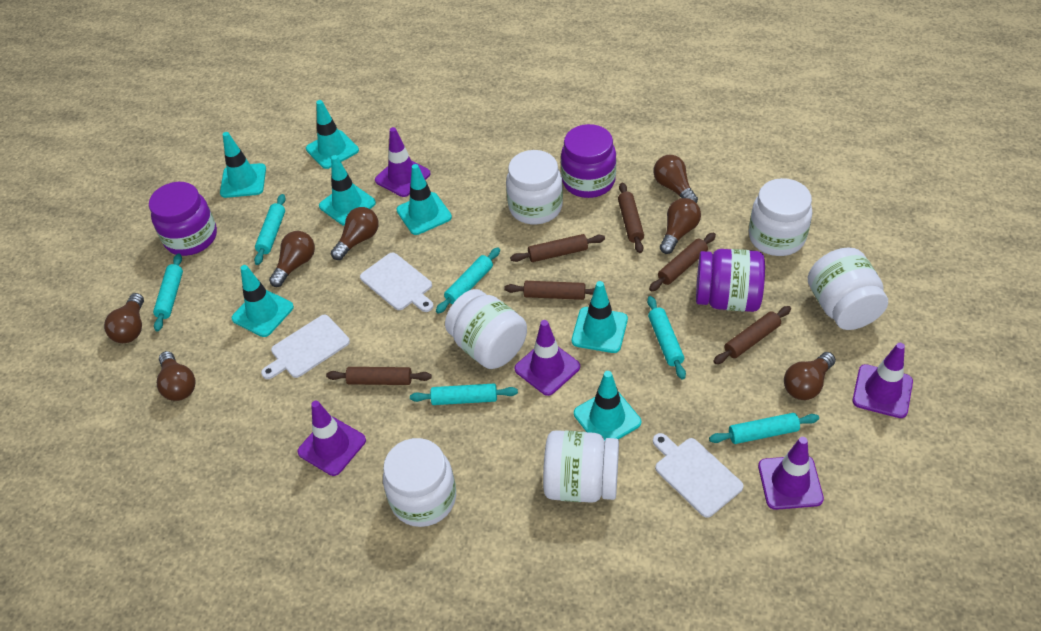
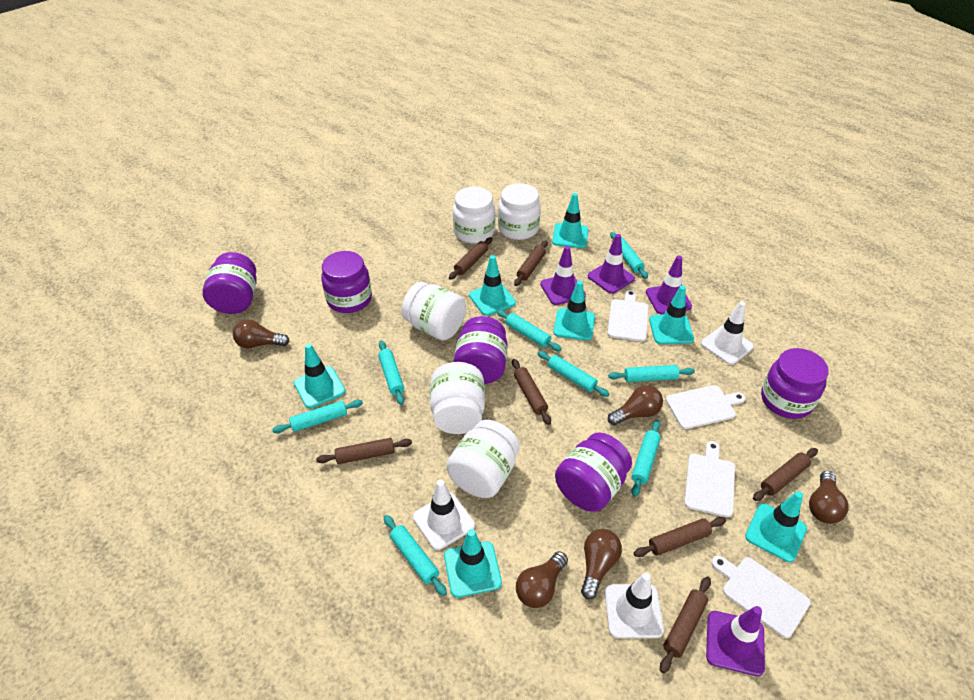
brown light bulb: [104,293,144,343] [157,351,196,401] [269,231,315,287] [331,207,379,260] [653,155,698,203] [660,198,701,254] [784,352,836,400] = 7 -> [233,319,289,348] [516,551,568,608] [581,529,622,599] [608,385,663,425] [809,471,848,524] = 5
brown rolling pin: [326,367,432,385] [504,281,595,300] [510,234,605,262] [618,182,644,253] [649,233,716,291] [713,306,791,364] = 6 -> [316,438,412,464] [449,237,493,280] [512,359,551,425] [514,241,548,286] [634,517,726,557] [660,576,711,673] [753,448,818,501] = 7
purple jar: [149,182,217,256] [561,124,616,198] [696,249,765,312] = 3 -> [202,252,257,314] [321,251,372,313] [454,316,508,384] [555,432,632,512] [761,348,829,419] = 5
purple traffic cone: [297,401,366,476] [375,127,431,197] [515,320,580,396] [758,437,824,510] [852,343,913,418] = 5 -> [540,246,586,305] [588,234,635,294] [646,255,692,314] [706,606,765,676] = 4
turquoise rolling pin: [153,253,183,331] [254,194,286,265] [410,384,518,405] [436,248,500,314] [647,296,686,380] [709,413,819,444] = 6 -> [272,400,363,433] [378,341,404,405] [384,515,447,596] [496,310,561,351] [537,351,609,397] [608,365,695,382] [610,232,648,279] [631,420,661,497] = 8
white cutting board: [261,315,350,379] [360,252,434,312] [653,433,744,518] = 3 -> [607,290,648,342] [666,385,745,429] [684,441,735,517] [711,555,810,638] = 4
white jar: [383,438,456,527] [445,289,527,369] [506,150,563,224] [543,430,619,503] [749,178,813,256] [808,248,888,330] = 6 -> [402,282,466,340] [430,362,485,434] [446,420,520,498] [453,187,495,243] [498,183,541,240] = 5
white traffic cone: none = 0 -> [413,480,475,550] [605,572,664,638] [701,301,754,365] = 3

